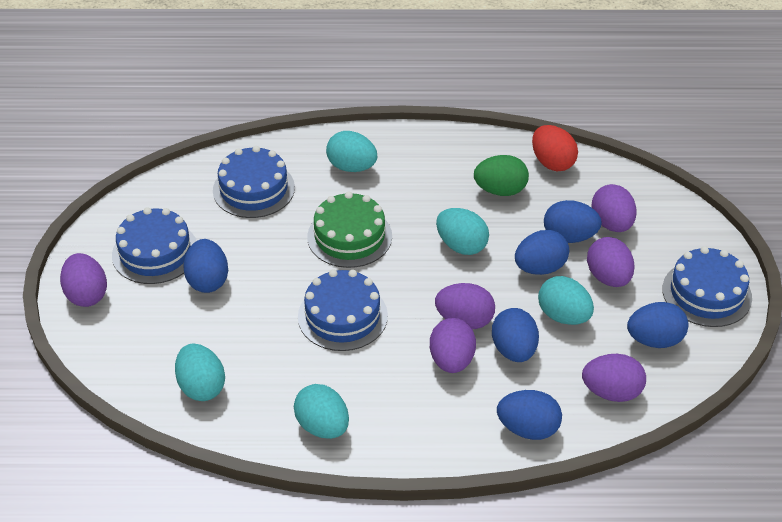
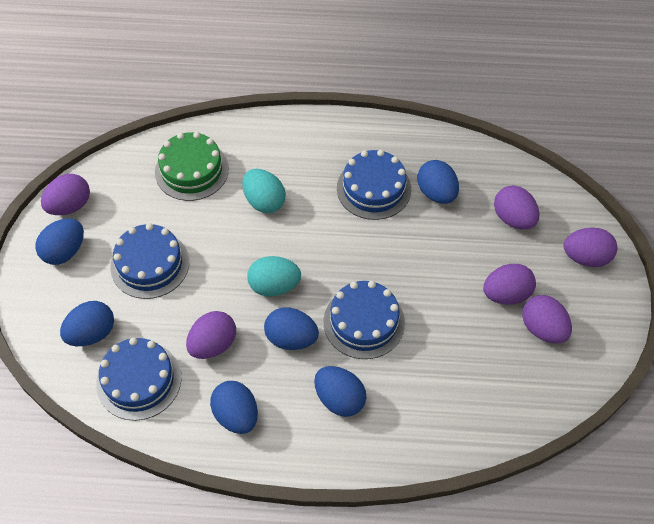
green egg: [474,155,529,196] = 1 -> none = 0
red egg: [532,125,578,171] = 1 -> none = 0
turquoise egg: [175,343,225,401] [294,384,349,439] [326,131,377,172] [436,208,489,255] [538,276,594,325] = 5 -> [242,169,286,213] [247,256,301,297] = 2

